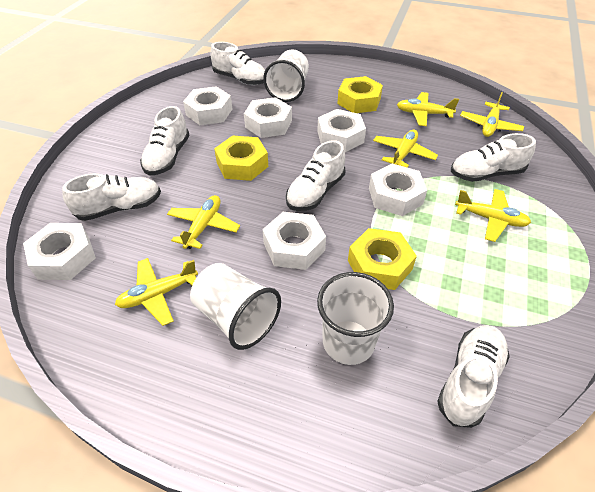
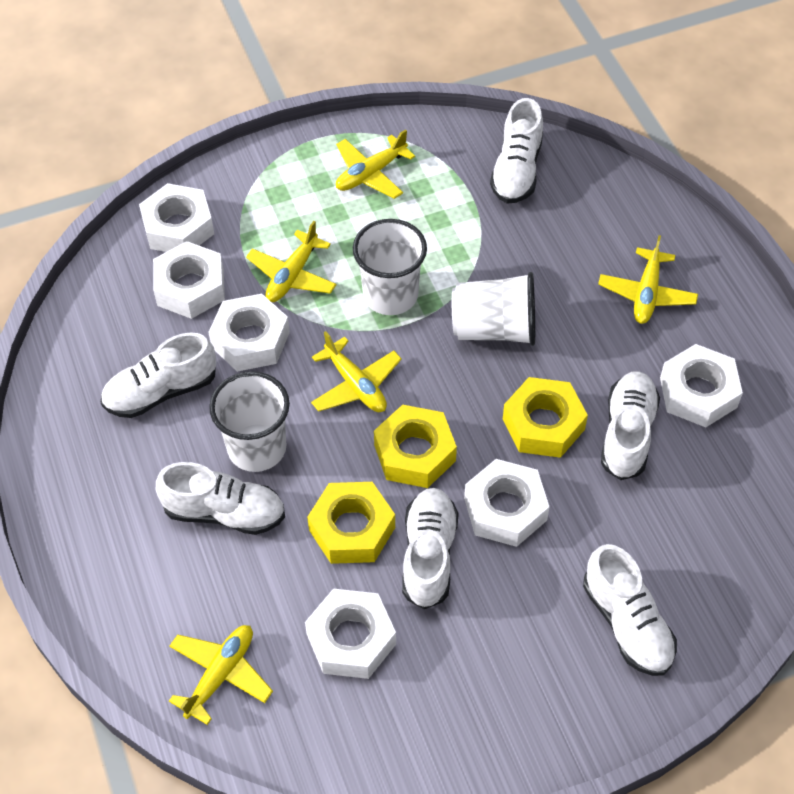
yellow plane: [115,258,198,326] [167,195,240,249] [373,130,438,168] [397,92,459,126] [455,189,531,242] [460,92,524,137] = 6 -> [169,625,273,725] [246,221,337,302] [311,331,402,412] [336,129,415,199] [598,235,698,324] = 5

